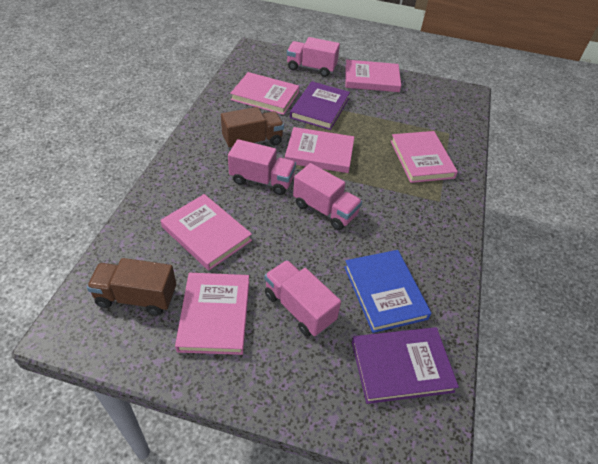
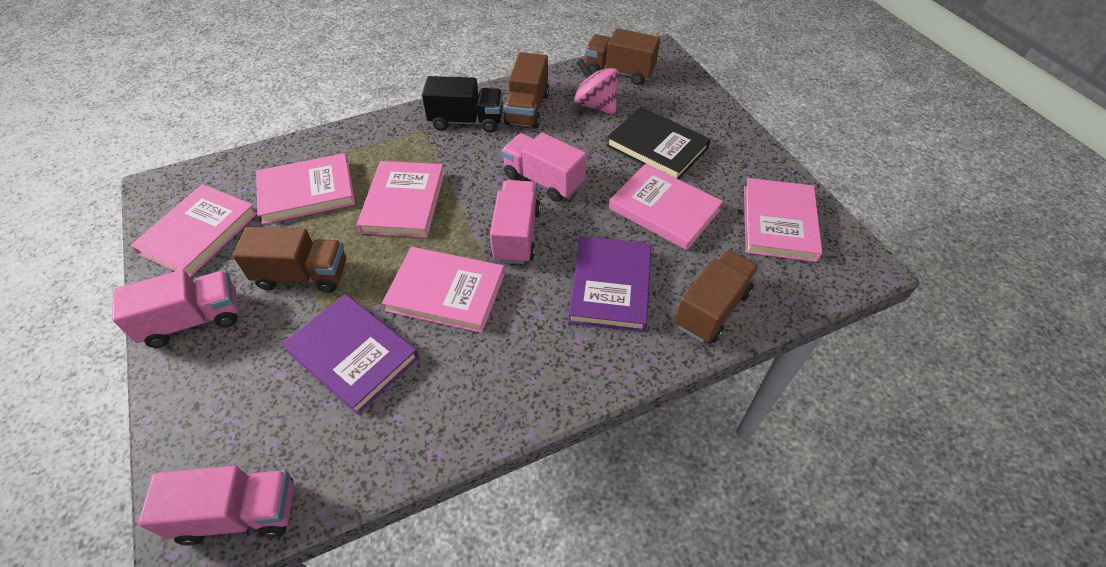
black book: none = 0 -> [606,107,711,179] = 1
black truck: none = 0 -> [422,76,503,132] = 1
blue book: [344,250,432,333] = 1 -> none = 0
brown truck: [87,258,176,316] [221,107,284,149] = 2 -> [232,227,346,293] [504,52,549,128] [585,28,660,85] [675,250,759,343] = 4
pink spinning top: none = 0 -> [574,59,619,115] = 1

